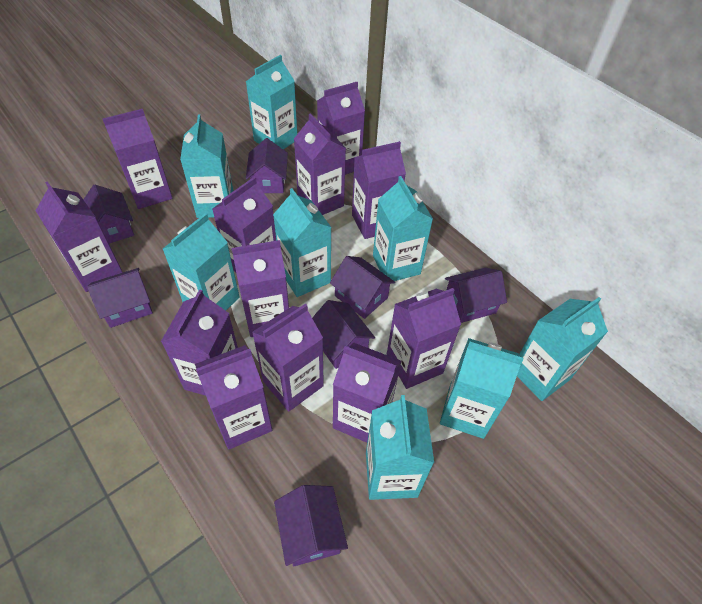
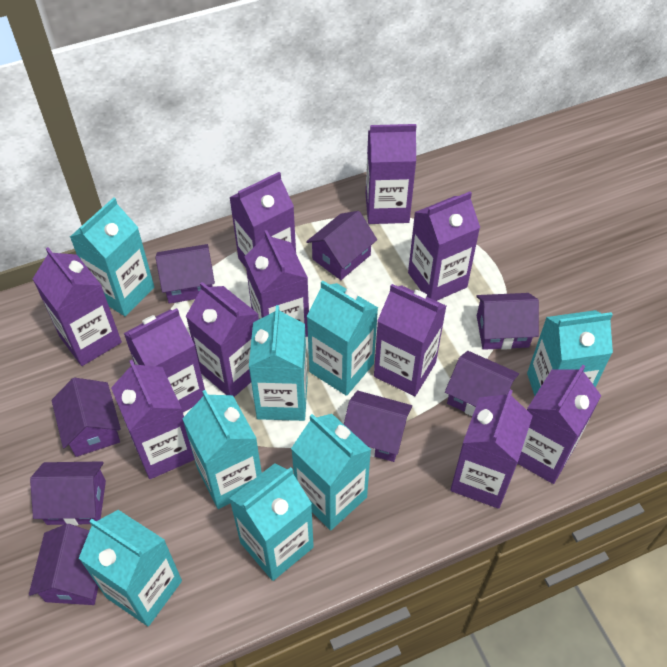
purple carton: [36,181,123,292] [103,109,173,209] [161,289,238,396] [195,345,272,450] [212,177,276,272] [232,240,289,337] [252,304,324,411] [294,113,346,215] [317,82,365,175] [333,343,401,443] [352,141,406,239] [387,288,461,389] = 12 -> [33,247,122,366] [111,360,195,479] [124,308,205,412] [186,282,259,397] [229,172,296,267] [244,230,309,337] [366,124,417,224] [374,284,446,396] [408,191,480,301] [450,390,533,509] [517,365,601,484] = 11
purple house: [83,185,134,244] [87,268,153,328] [246,138,288,193] [274,485,348,566] [312,300,375,369] [330,256,395,319] [445,268,507,323] = 7 -> [29,524,98,605] [30,461,106,526] [52,377,121,457] [155,244,215,304] [306,211,377,280] [344,391,412,462] [445,351,519,416] [476,293,539,350] = 8

